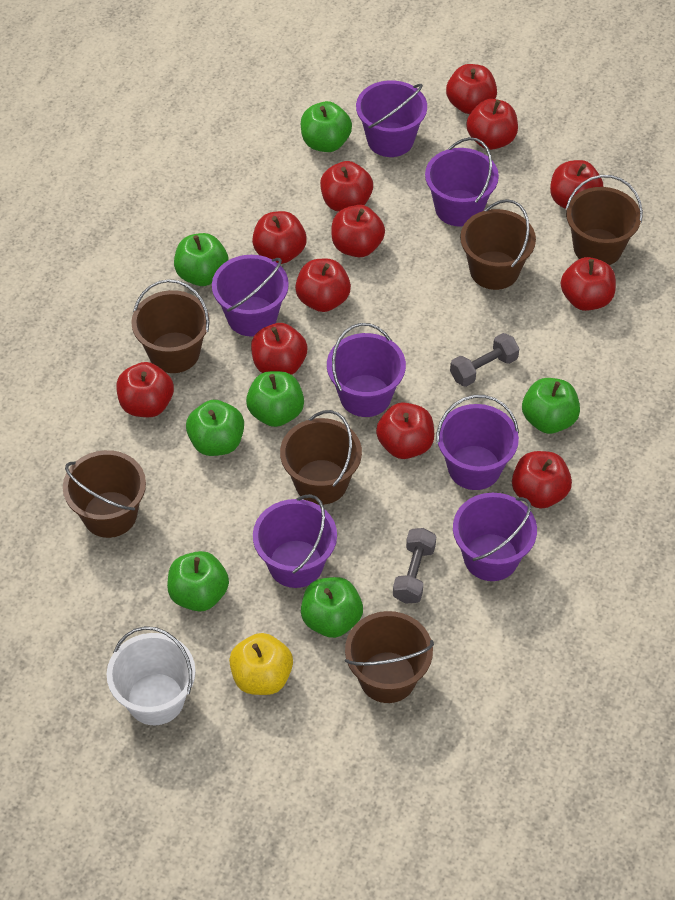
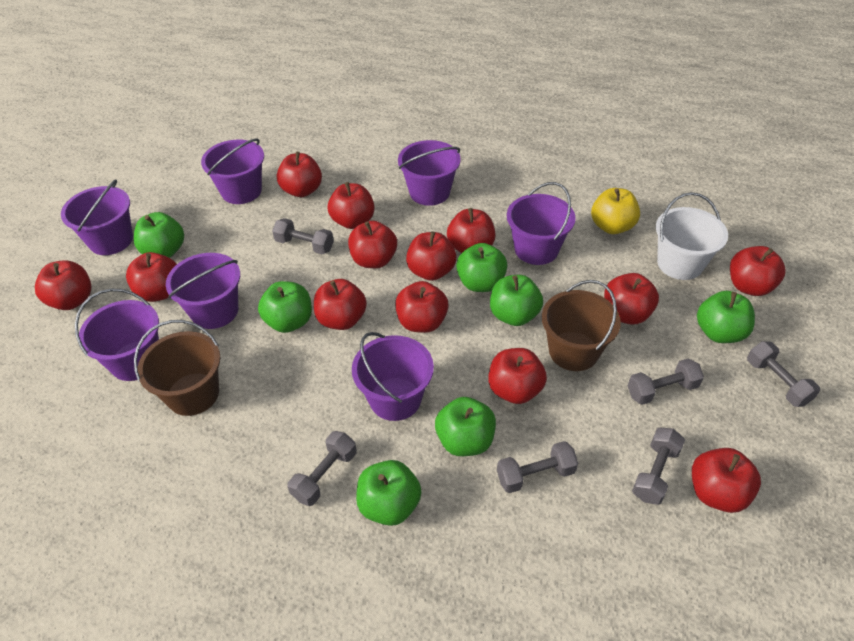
brown bucket: [63,450,146,538] [131,279,210,373] [280,410,362,505] [345,611,434,703] [460,199,536,290] [566,175,643,265] = 6 -> [134,320,220,416] [542,280,621,371] = 2
grey dumbbell: [393,528,436,603] [450,333,520,387] = 2 -> [272,218,334,254] [287,431,357,506] [497,441,578,493] [628,358,704,405] [632,428,685,505] [747,341,820,407] = 6
red apple: [116,362,174,417] [251,323,308,375] [252,211,307,264] [295,259,351,312] [320,161,373,212] [331,205,385,257] [376,402,434,459] [446,64,497,114] [466,99,518,150] [512,451,572,509] [550,160,603,209] [561,257,616,311] = 12 -> [35,260,91,310] [126,252,177,302] [277,152,322,197] [314,279,367,330] [328,182,375,229] [348,221,397,268] [395,281,449,333] [406,231,456,281] [447,208,495,253] [488,348,547,404] [604,273,659,325] [692,448,761,513] [730,246,786,296] = 13

